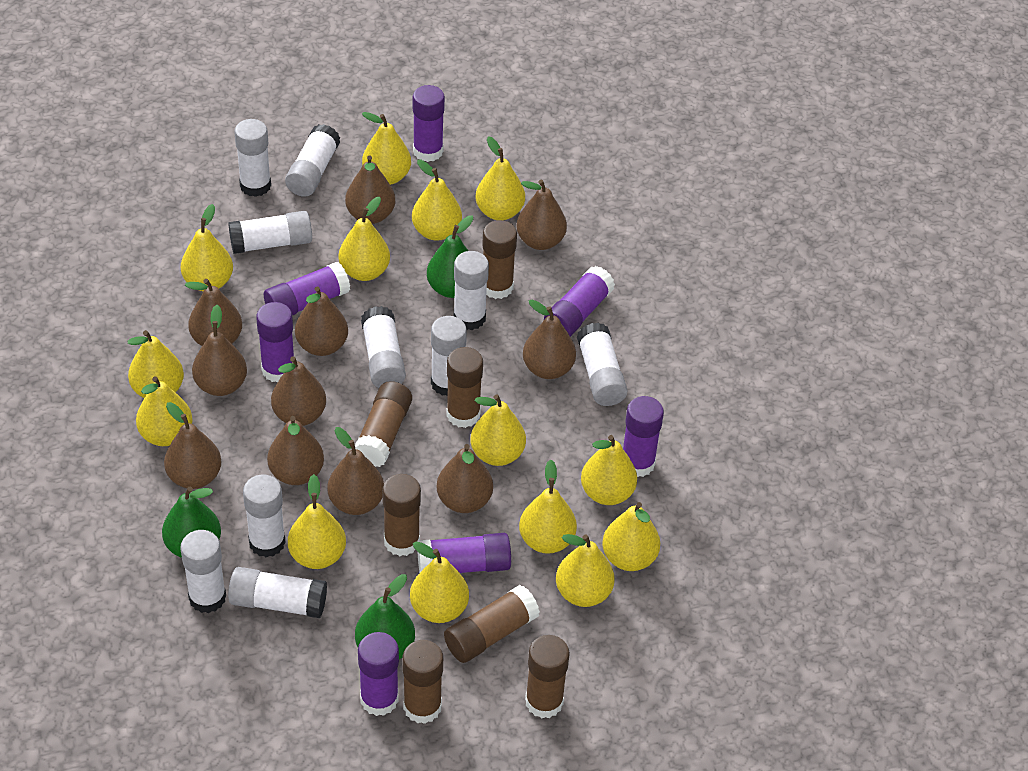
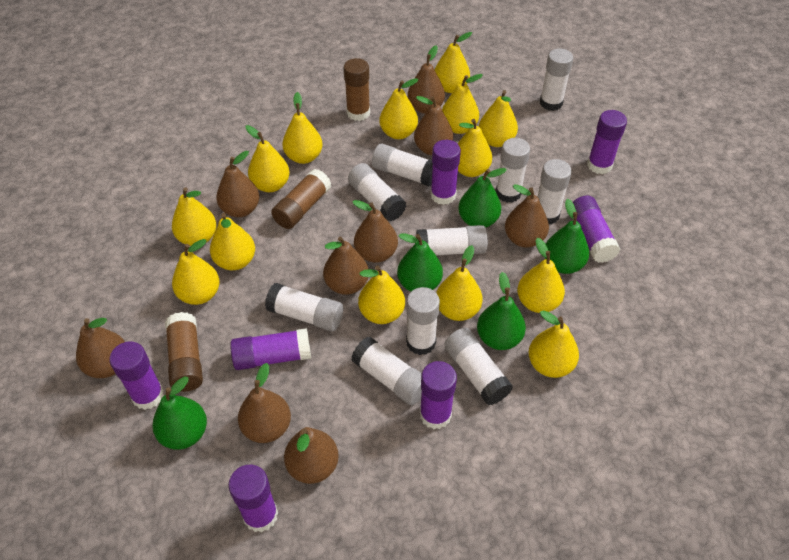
brown glue stick: [355,381,412,467] [382,474,421,556] [403,640,443,724] [444,585,540,663] [446,347,483,428] [482,220,517,299] [525,635,570,718] = 7 -> [165,312,203,392] [271,169,331,229] [344,58,370,121] = 3
brown pear: [164,402,221,489] [185,279,242,346] [192,305,247,396] [267,416,324,485] [271,356,326,426] [295,287,348,356] [327,427,384,515] [345,155,395,224] [436,444,493,513] [516,180,567,250] [523,300,576,379] = 11 -> [76,318,125,378] [216,151,259,217] [238,363,291,443] [284,427,339,484] [323,236,369,295] [352,200,398,263] [408,45,445,114] [414,96,453,155] [505,184,549,248] = 9
green pear: [162,487,221,558] [355,574,415,659] [427,215,473,298] = 3 -> [152,376,207,450] [397,233,443,292] [458,168,507,228] [477,272,526,350] [545,199,590,274] = 5

